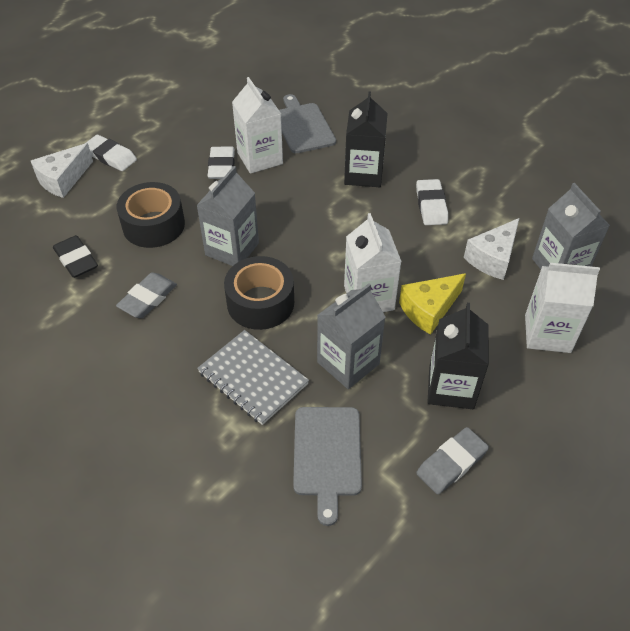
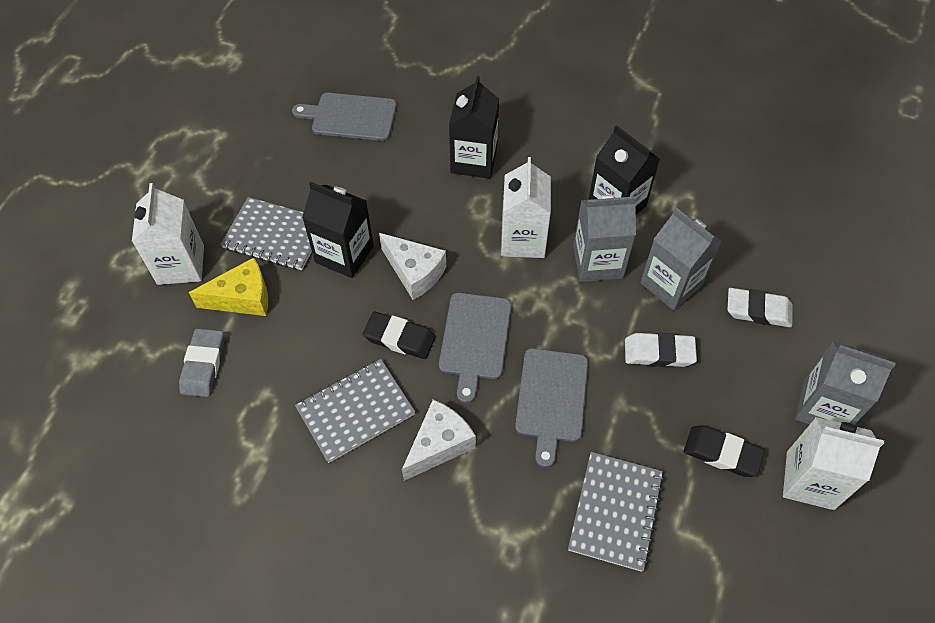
black carton: [344,92,388,187] [427,303,489,409] = 2 -> [302,182,374,278] [449,76,499,179] [588,125,660,214] = 3
black eraser: [53,235,98,278] = 1 -> [363,312,436,359] [683,425,765,477] = 2
black tape: [117,182,185,248] [224,256,294,330] = 2 -> none = 0
grey cutting board: [279,94,336,153] [293,407,362,526] = 2 -> [292,93,397,141] [439,293,511,403] [515,348,588,468] = 3
grey eraser: [116,272,177,318] [416,427,489,494] = 2 -> [179,328,224,397] = 1
grey notebook: [197,330,309,425] = 1 -> [220,197,312,270] [295,359,415,463] [568,452,664,572] = 3
white eraser: [86,135,137,171] [208,147,235,179] [416,179,448,225] = 3 -> [625,333,697,367] [727,288,793,327] = 2

